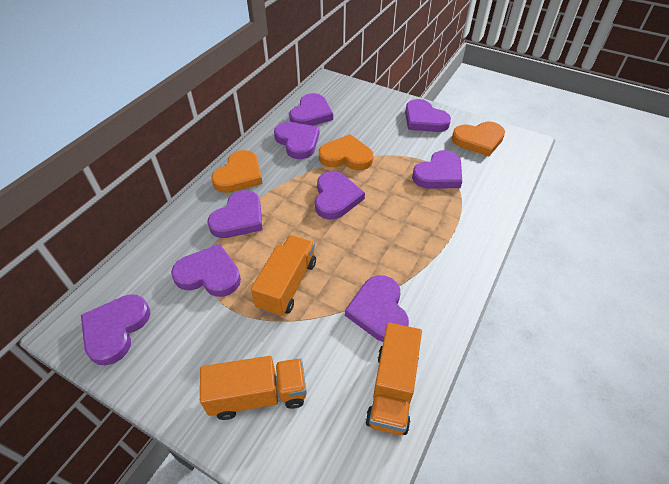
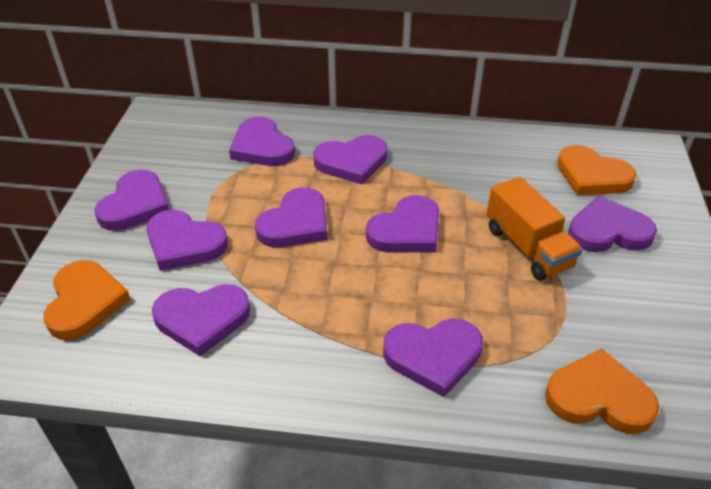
orange truck: [200,356,307,420] [251,235,316,317] [365,323,422,435] = 3 -> [487,177,582,281] = 1

